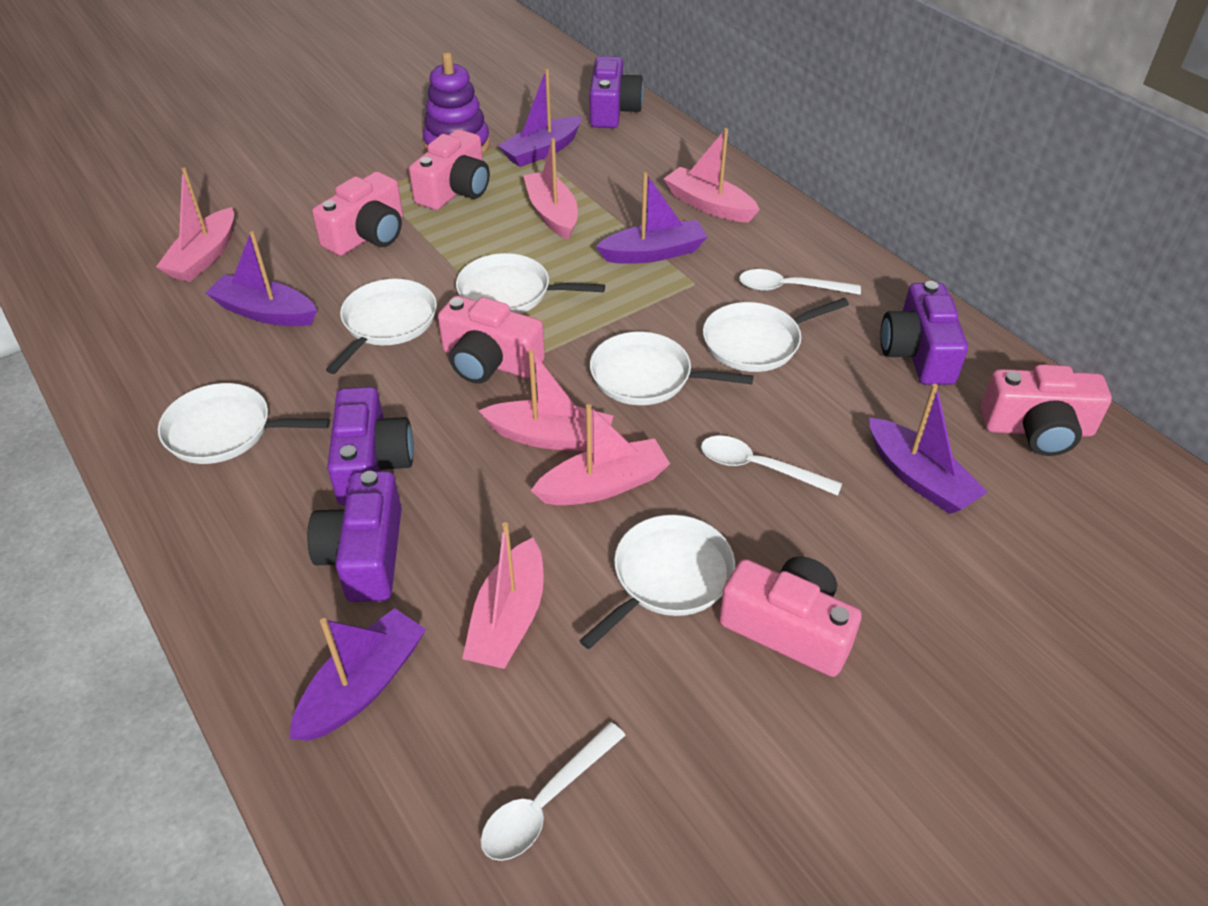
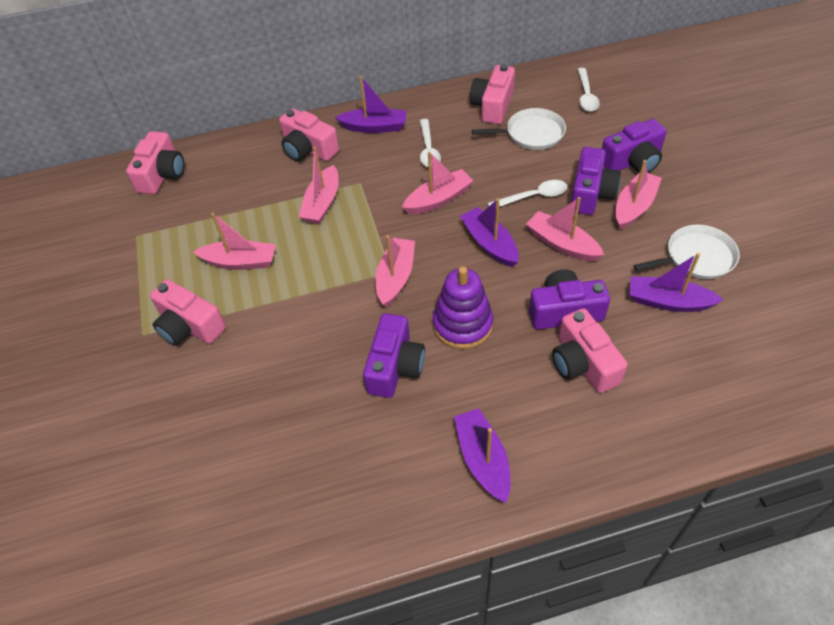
purple boat: [206,231,317,326] [289,608,426,741] [498,69,582,167] [596,172,708,264] [869,384,988,514] = 5 -> [335,76,406,133] [454,408,511,503] [460,198,519,267] [629,253,724,312] = 4
white pan: [158,383,330,464] [326,279,437,374] [456,253,605,314] [579,515,735,649] [590,332,754,405] [703,298,849,372] = 6 -> [472,108,566,150] [633,225,740,279] = 2

